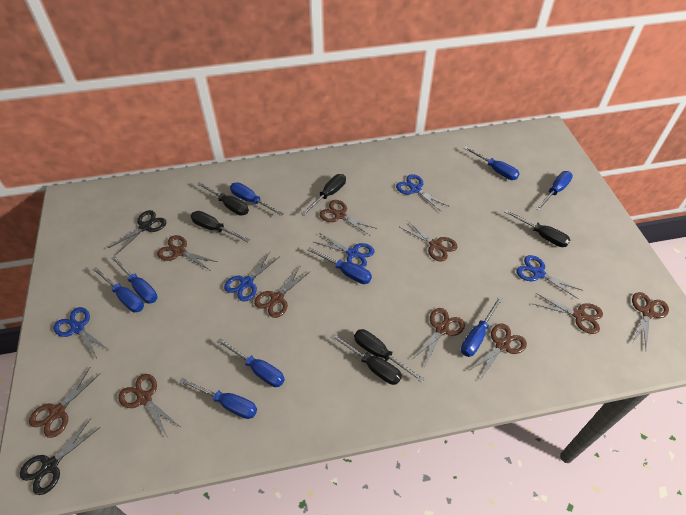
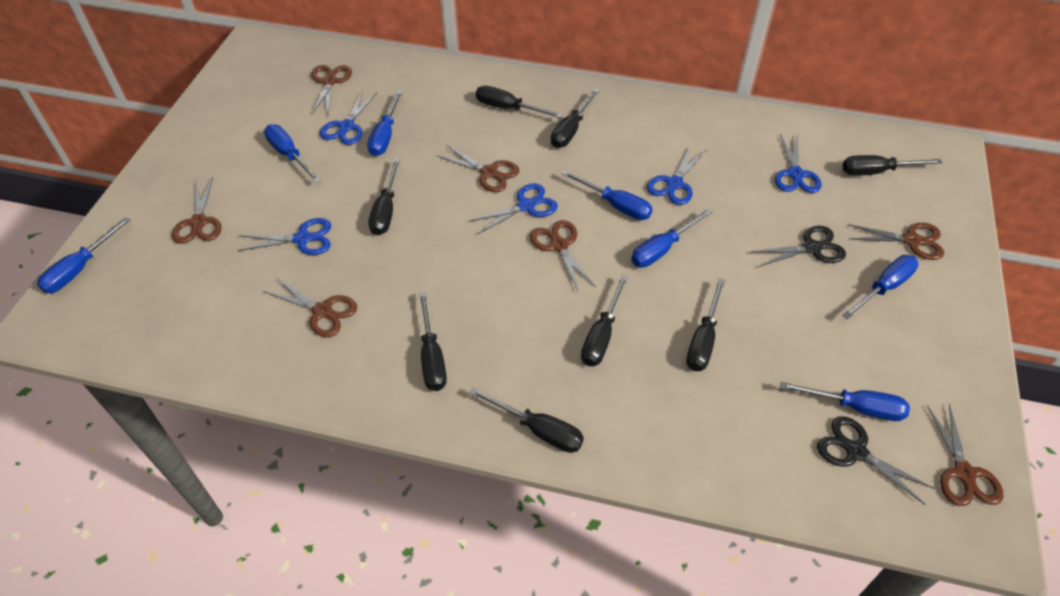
black screwdriver: [191,211,250,242] [197,182,249,216] [301,174,346,216] [331,334,402,385] [354,329,424,383] [504,210,570,247] = 6 -> [369,158,400,235] [419,292,447,391] [469,387,584,453] [476,85,563,118] [551,89,600,148] [581,275,628,366] [686,279,725,371] [843,155,942,175] = 8
blue screwdriver: [92,267,144,312] [111,256,157,304] [179,378,257,419] [217,338,285,387] [230,182,284,216] [307,247,372,284] [461,296,503,357] [464,146,520,180] [536,171,573,211] = 9 -> [37,217,131,293] [264,124,321,183] [367,90,403,156] [562,170,653,220] [631,209,712,267] [780,382,910,421] [842,255,919,319] = 7
brown scissors: [29,368,101,438] [118,374,179,436] [157,235,217,271] [254,267,311,318] [319,200,377,235] [400,220,458,261] [412,308,465,365] [468,324,527,380] [534,293,603,334] [632,292,669,349] = 10 -> [172,177,222,244] [264,277,357,337] [311,65,352,115] [437,145,519,192] [530,220,596,293] [848,223,944,260] [927,404,1003,506] = 7

